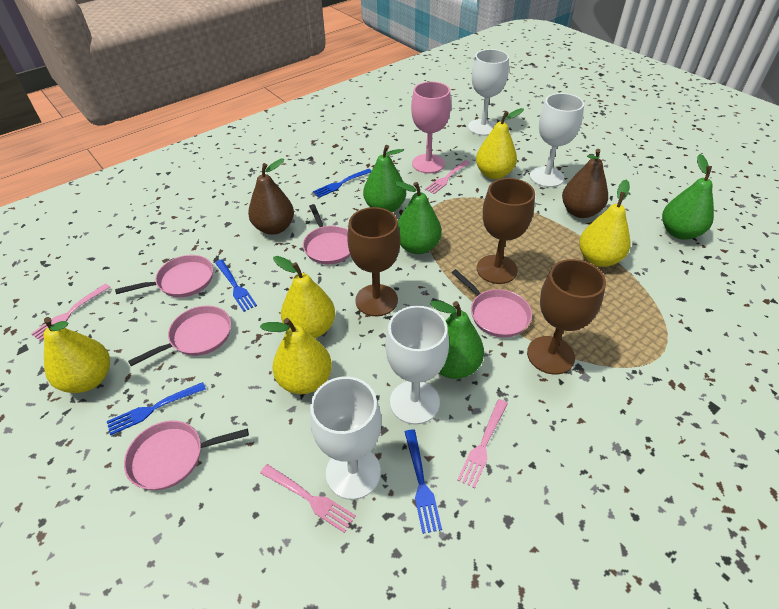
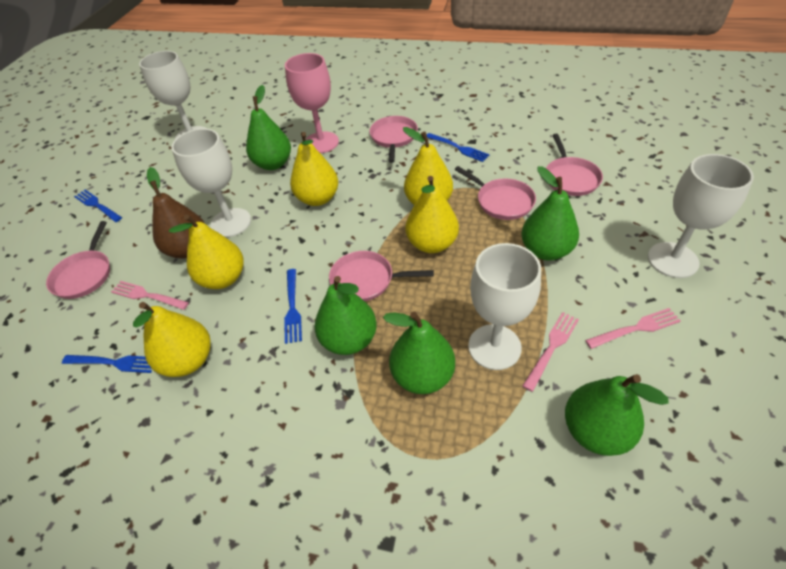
brown goblet: [347,207,400,316] [477,178,535,284] [527,259,606,375] = 3 -> none = 0
brown pear: [248,158,294,235] [562,149,608,218] = 2 -> [147,167,204,259] = 1
green pear: [363,145,406,212] [395,181,442,254] [430,301,484,379] [662,154,714,240] = 4 -> [246,85,291,170] [315,276,377,355] [383,312,455,394] [521,166,579,261] [565,374,669,456] = 5
pink fork: [31,283,110,341] [260,464,356,533] [425,160,470,194] [457,399,508,488] = 4 -> [111,281,189,310] [522,312,579,392] [585,308,681,349] = 3

